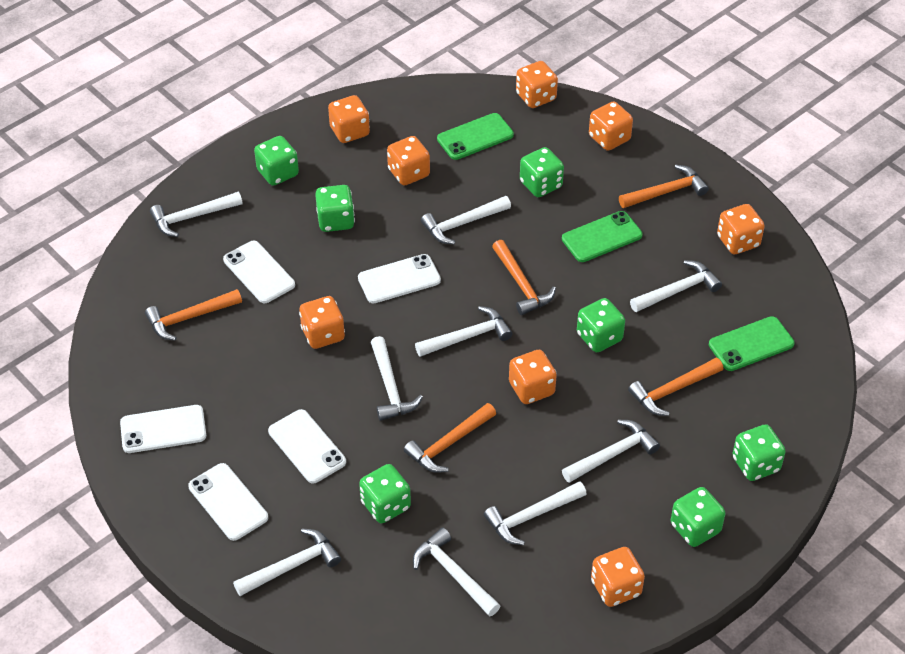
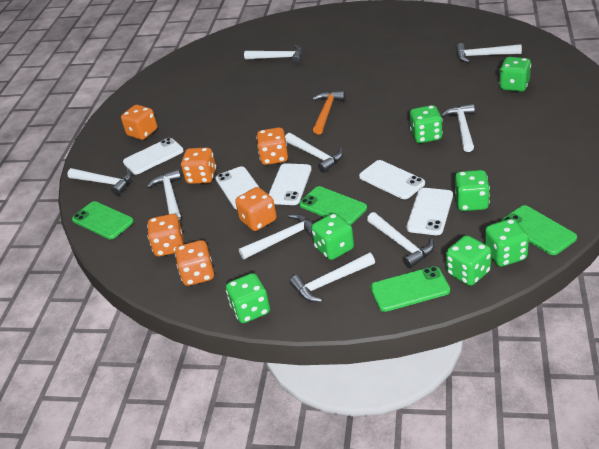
green phone: [437,113,514,160] [562,211,643,262] [709,316,795,371] = 3 -> [72,201,134,239] [299,186,367,225] [370,266,450,312] [501,205,577,255] = 4
orange dice: [299,296,345,349] [328,95,370,143] [387,136,430,186] [509,350,557,404] [516,61,558,108] [589,101,633,151] [591,547,645,607] [717,204,765,254] = 8 -> [121,105,157,140] [147,214,184,256] [175,240,214,286] [181,148,216,184] [235,187,277,231] [256,127,288,165] = 6
orange hammer: [145,289,242,341] [404,403,496,473] [492,240,556,315] [619,165,709,208] [628,358,723,416] = 5 -> [312,91,345,134] = 1

